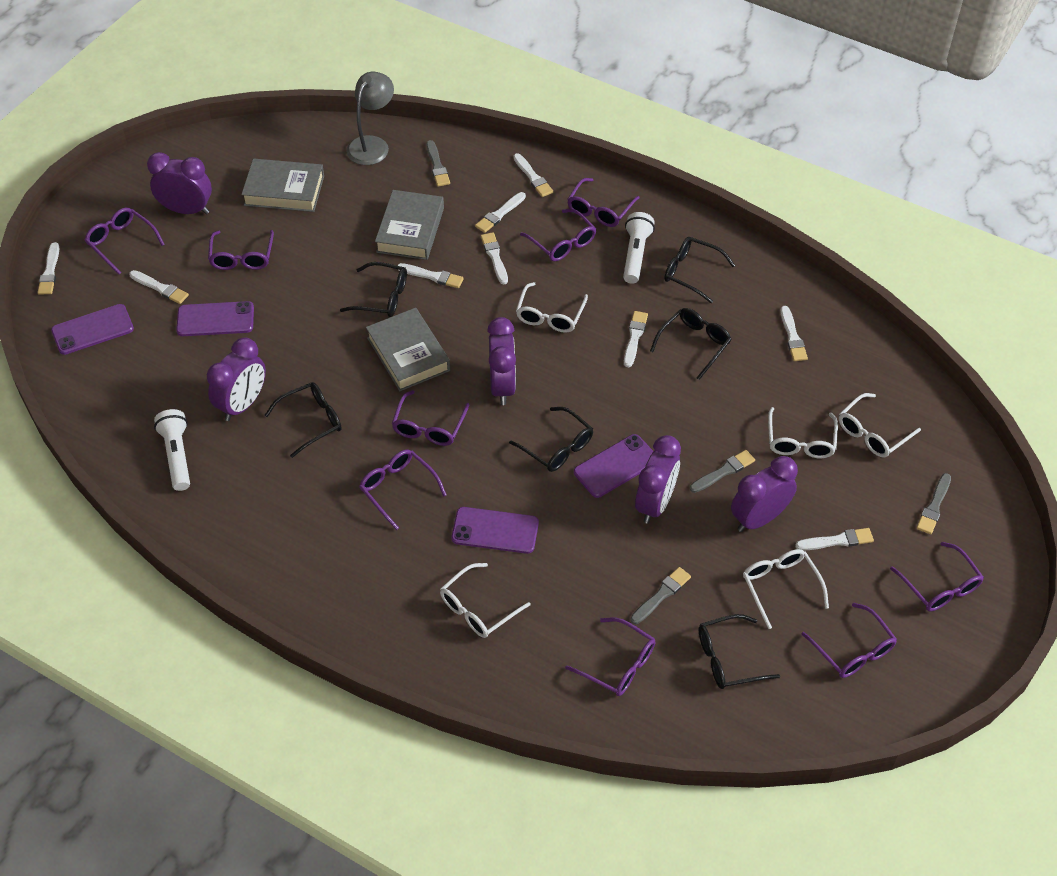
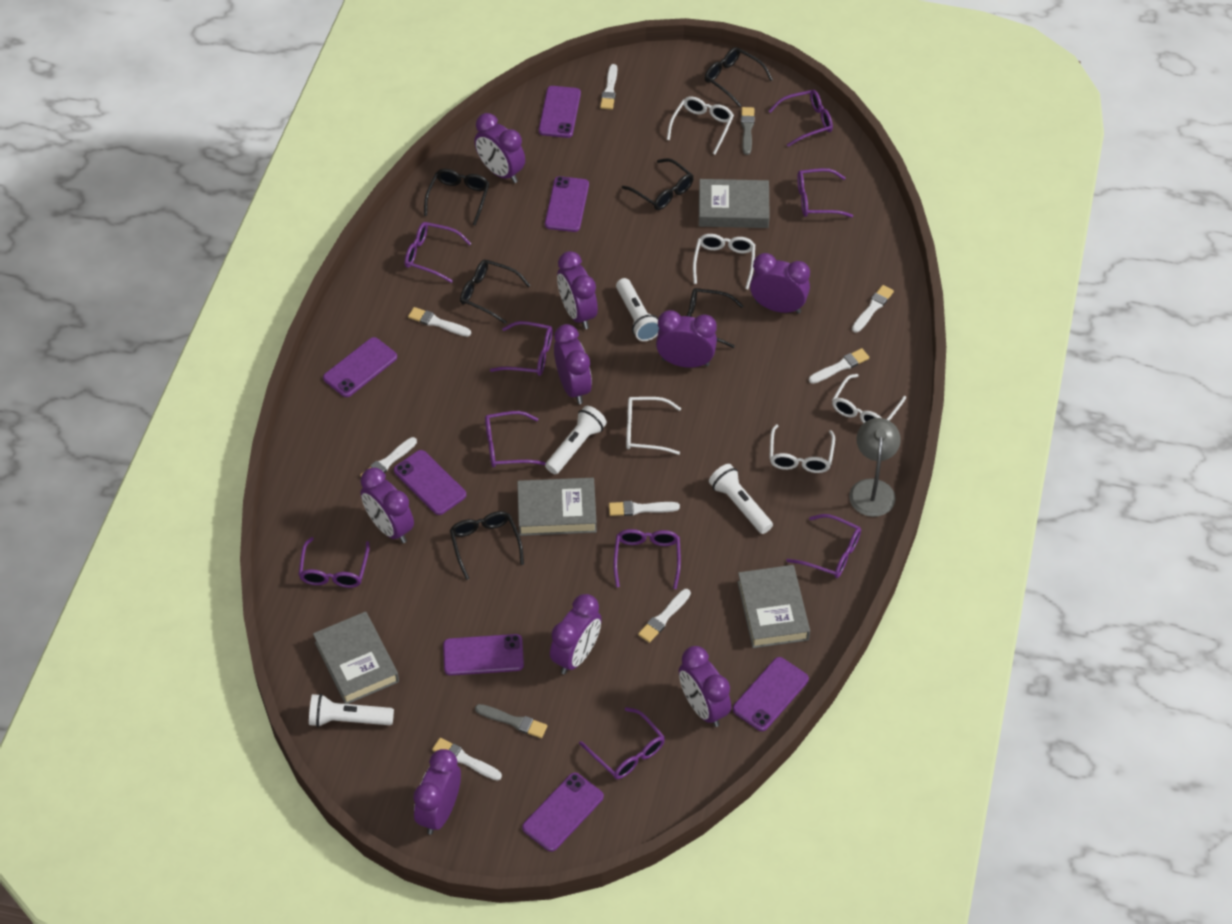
grey book: [241,159,324,212] [366,308,450,391] [375,190,444,260] = 3 -> [313,612,399,704] [517,478,597,536] [699,179,770,228] [737,565,810,648] = 4
grey brush: [426,140,450,187] [631,567,691,624] [690,450,755,493] [917,473,951,534] = 4 -> [475,704,547,738] [741,107,755,155] = 2
purple clock: [147,152,212,214] [207,338,266,421] [487,317,516,405] [635,435,681,524] [731,456,798,532] = 5 -> [360,468,414,543] [413,749,461,835] [474,113,525,183] [550,594,602,674] [554,324,592,404] [557,251,598,329] [656,310,717,368] [679,646,731,727] [750,253,810,314] = 9
purple phone: [51,304,134,355] [176,301,254,336] [451,507,539,554] [574,434,654,498] = 4 -> [323,337,397,397] [394,450,466,515] [443,634,524,675] [522,773,604,852] [539,86,581,138] [545,176,589,232] [733,657,809,731] = 7
white brush: [38,242,59,294] [129,270,189,304] [397,263,464,288] [475,192,526,233] [481,232,508,284] [513,153,553,197] [624,311,648,367] [780,306,808,361] [795,528,874,551] = 9 -> [360,437,417,476] [408,307,471,337] [432,738,502,781] [600,64,617,110] [609,501,680,516] [638,589,691,643] [809,348,869,384] [852,285,894,333] = 8
white flashlight: [154,409,190,491] [623,212,655,284] = 2 -> [309,694,394,727] [545,406,607,474] [616,278,659,341] [709,464,773,534] = 4

